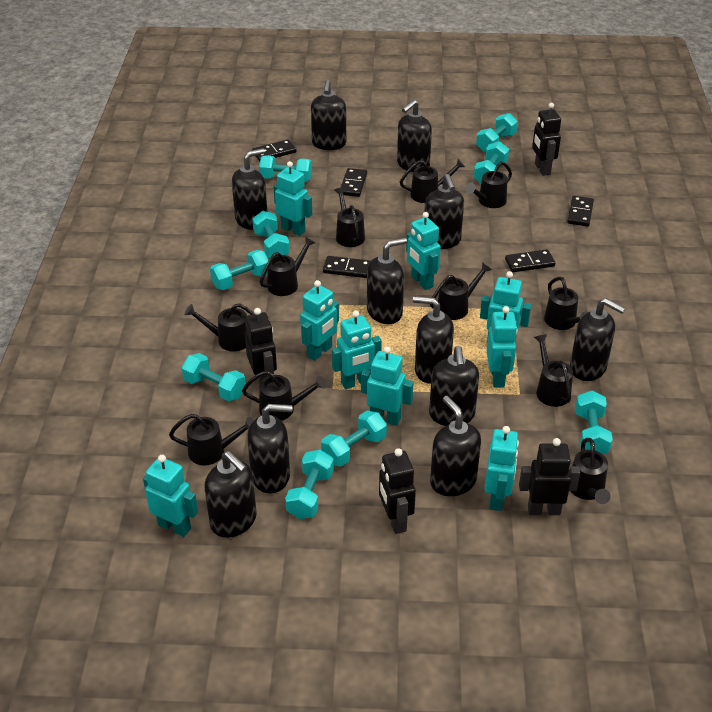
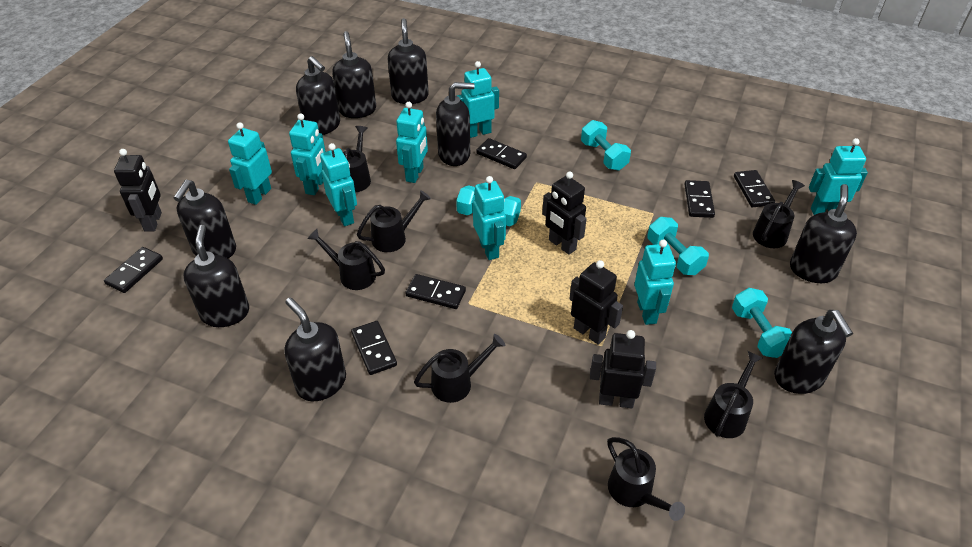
black domino: [252,139,296,161] [323,256,371,278] [341,168,367,197] [505,249,555,272] [567,196,594,227] = 5 -> [104,247,163,293] [351,321,397,375] [406,274,466,309] [476,138,527,169] [684,180,715,218] [734,170,775,207] = 6
black soap dispenser: [204,451,257,538] [232,148,267,230] [247,404,293,493] [311,80,346,150] [367,238,407,324] [397,100,432,172] [413,296,454,384] [424,174,464,249] [429,346,479,426] [430,396,481,496] [570,298,625,381] = 11 -> [174,180,236,258] [183,225,249,327] [284,298,346,401] [296,56,340,135] [332,31,376,118] [388,18,429,104] [436,82,475,166] [774,310,853,394] [790,184,857,283] = 9
black watering can: [169,414,254,466] [184,303,255,352] [242,371,326,421] [260,237,315,296] [334,187,365,247] [400,159,465,203] [430,262,492,320] [465,161,512,208] [534,334,573,407] [544,277,588,330] [570,438,611,504] = 11 -> [307,229,385,290] [343,126,371,192] [357,190,431,252] [414,334,505,403] [607,437,685,521] [704,351,763,438] [753,180,805,248] = 7
turquoise dumbbell: [181,353,246,401] [210,250,269,290] [252,211,290,258] [259,155,312,182] [285,450,334,519] [321,411,387,467] [474,141,509,183] [476,113,518,152] [575,391,613,454] = 9 -> [456,185,521,226] [581,120,631,170] [647,217,709,275] [732,288,792,358] = 4
turquoise robot: [143,455,198,537] [274,161,312,236] [300,280,339,361] [332,311,382,389] [361,346,413,426] [406,212,441,290] [480,271,531,342] [485,426,519,511] [487,306,518,388] = 9 -> [228,122,272,205] [289,113,326,195] [320,143,357,226] [396,102,428,183] [457,61,499,138] [473,176,506,260] [634,240,676,325] [809,138,868,215] = 8

